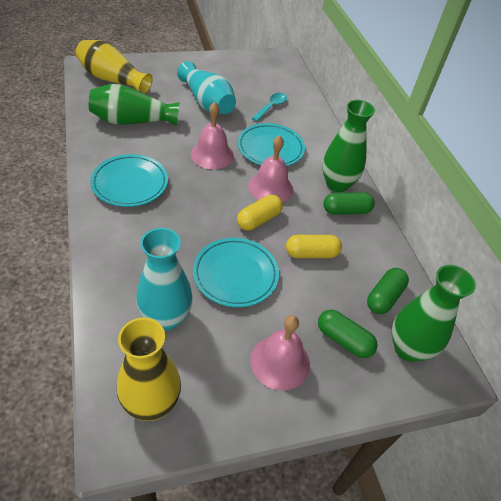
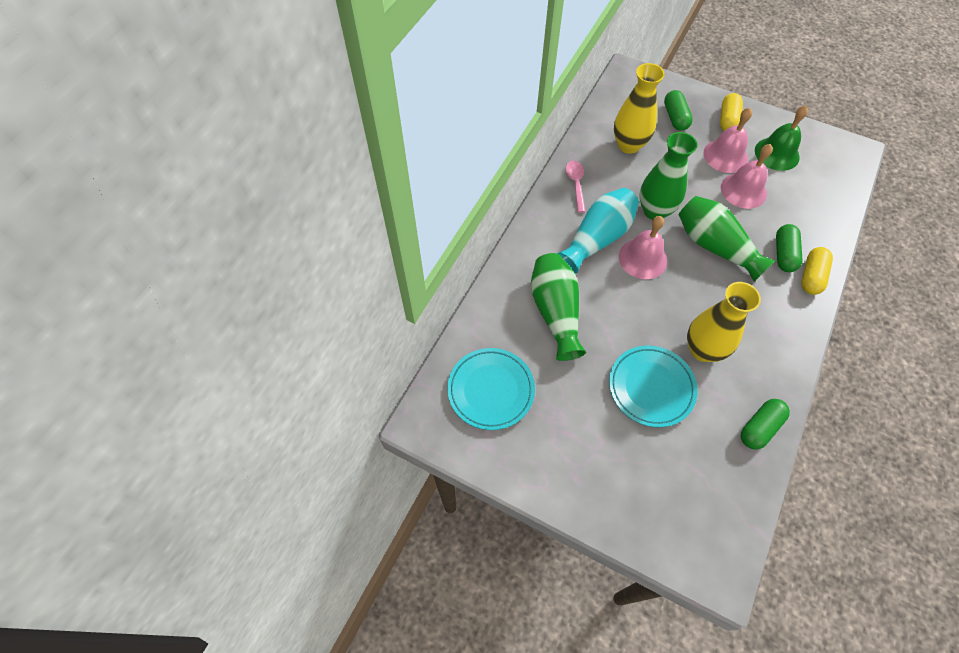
green bell: none = 0 -> [755,106,808,171] = 1
pink spoon: none = 0 -> [566,161,586,213] = 1
turquoise plate: [90,154,168,207] [193,238,279,307] [237,123,305,166] = 3 -> [447,348,535,430] [609,345,698,427] = 2
turquoise spoon: [252,93,287,121] = 1 -> none = 0
turquoise vase: [136,228,193,331] [177,61,236,114] = 2 -> [557,188,639,274] = 1

